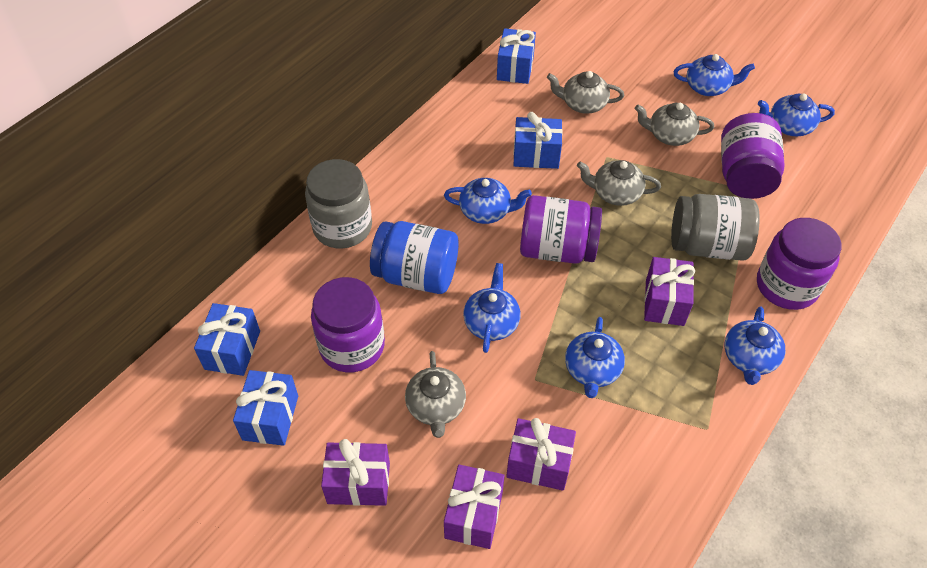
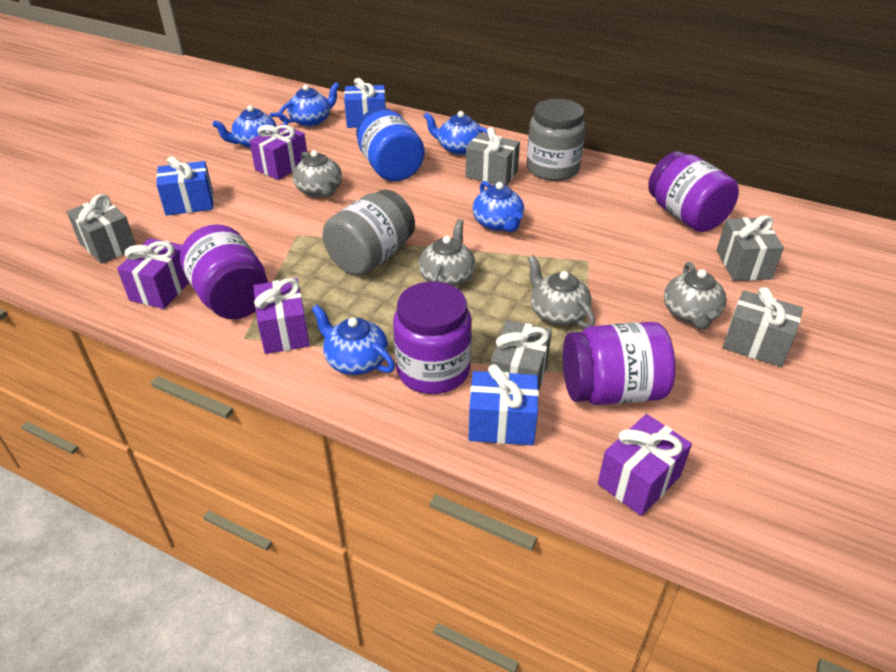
blue gift: [194,303,260,376] [233,370,298,446] [497,28,536,84] [513,112,563,169] = 4 -> [156,156,214,216] [344,78,386,128] [468,364,539,445] = 3
blue teapot: [444,178,532,224] [463,263,520,353] [565,317,625,398] [673,54,755,96] [725,306,786,385] [758,93,835,136] = 6 -> [212,105,288,149] [279,82,340,127] [312,305,395,375] [424,111,488,155] [472,181,524,232] = 5
grey gift: none = 0 -> [67,194,136,264] [466,127,520,186] [490,320,552,391] [717,215,784,281] [723,287,803,367] = 5

